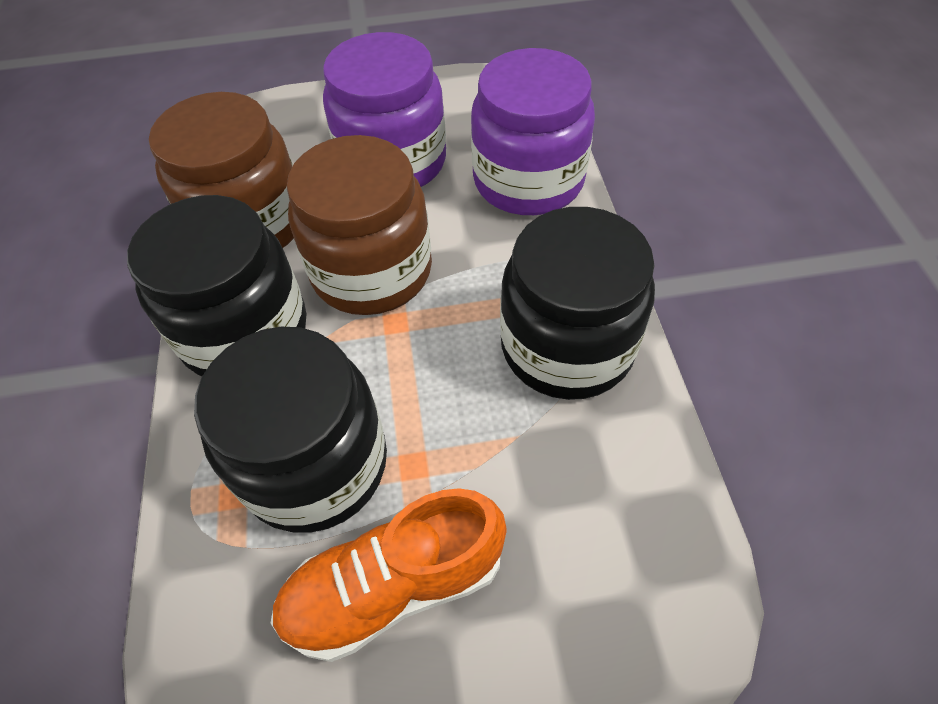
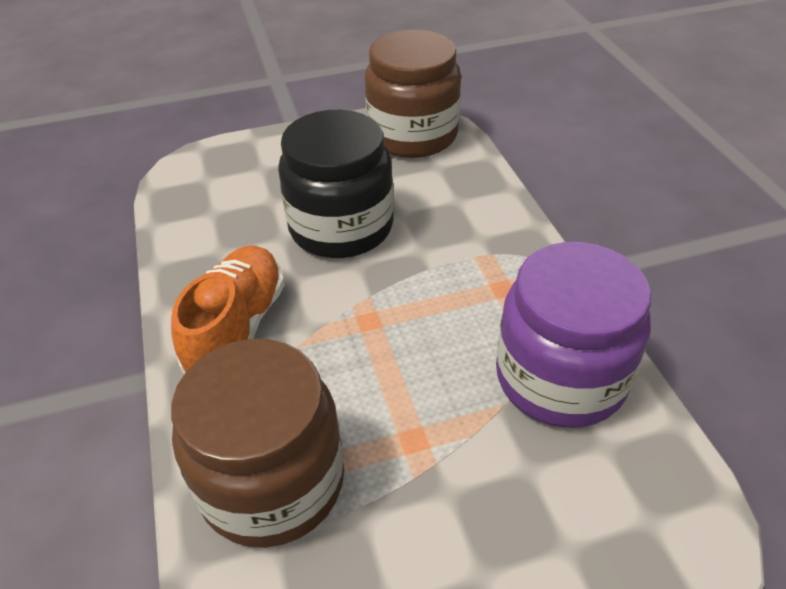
black jar: [127,195,306,376] [194,327,387,533] [500,207,655,400] = 3 -> [278,110,394,258] = 1
purple jar: [323,32,446,187] [471,48,595,215] = 2 -> [496,242,651,428] = 1

